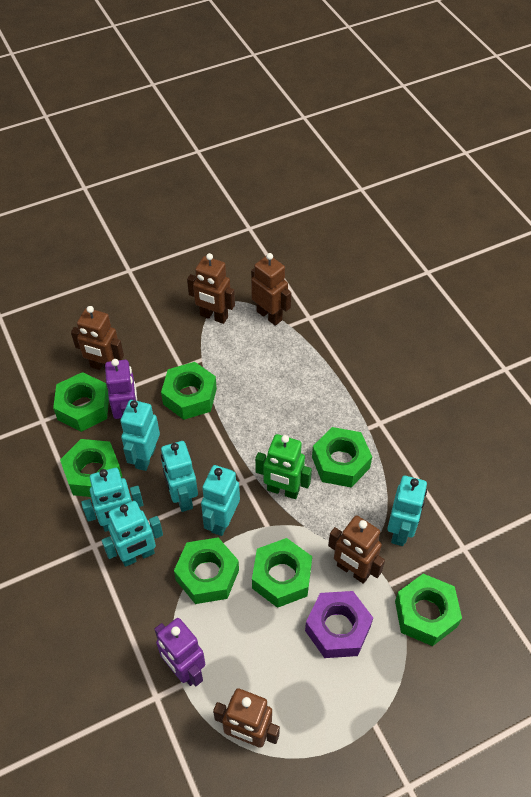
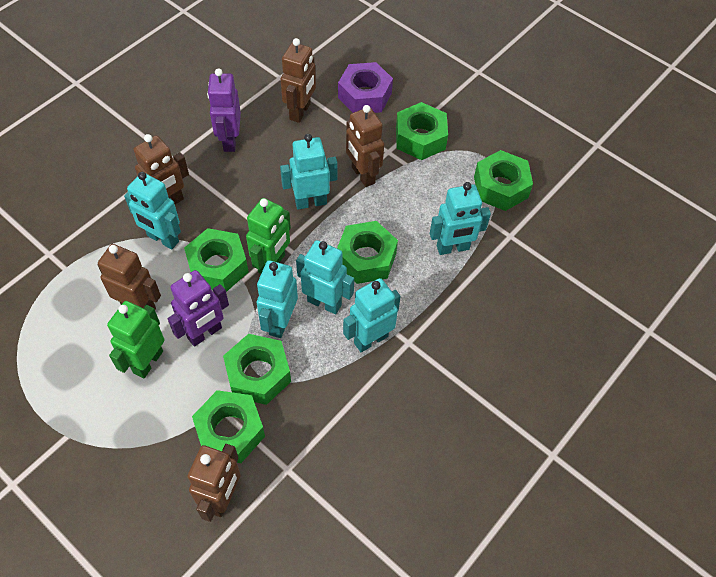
green nut: [53,372,109,432] [60,439,123,497] [161,362,217,420] [174,537,239,604] [252,538,312,608] [312,427,372,488] [395,574,462,646] = 7 -> [184,228,249,292] [192,390,265,463] [223,334,291,405] [337,221,398,284] [396,102,448,160] [474,150,533,211] = 6
green robot: [255,434,312,499] = 1 -> [107,301,164,378] [246,198,291,274] = 2

